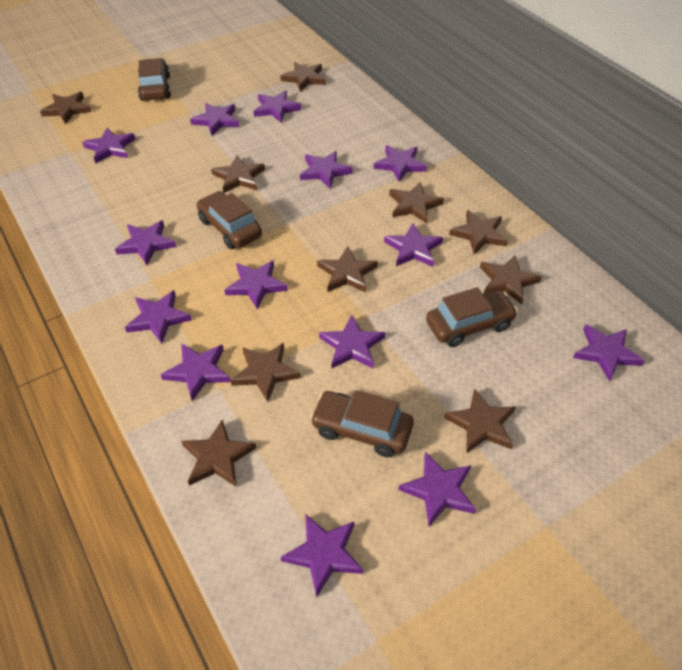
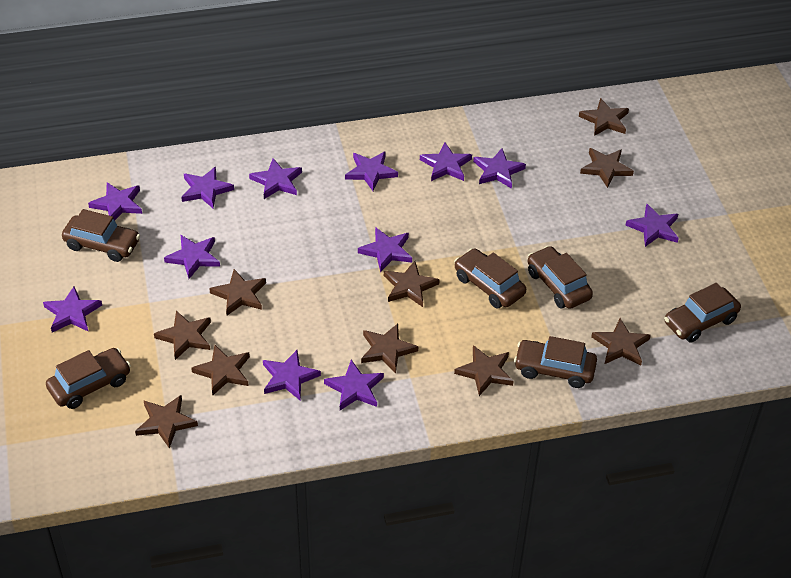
brown car: [138,58,171,101] [197,191,262,249] [310,390,414,457] [426,287,518,347] = 4 -> [46,348,131,409] [62,209,140,262] [454,248,526,309] [514,336,597,388] [528,246,593,309] [664,283,741,343] = 6
purple star: [82,128,135,163] [115,220,176,265] [125,290,192,344] [161,343,231,401] [190,103,240,135] [224,260,288,309] [253,90,302,123] [280,514,363,597] [300,151,353,189] [319,315,385,369] [374,145,427,182] [384,223,443,267] [399,452,476,526] [573,324,645,382] = 14 -> [43,287,102,332] [88,182,142,221] [164,235,220,279] [181,167,234,208] [249,158,302,199] [263,350,321,401] [324,360,384,410] [345,151,398,191] [358,227,412,272] [420,143,472,181] [473,148,526,189] [625,204,679,247] = 12

